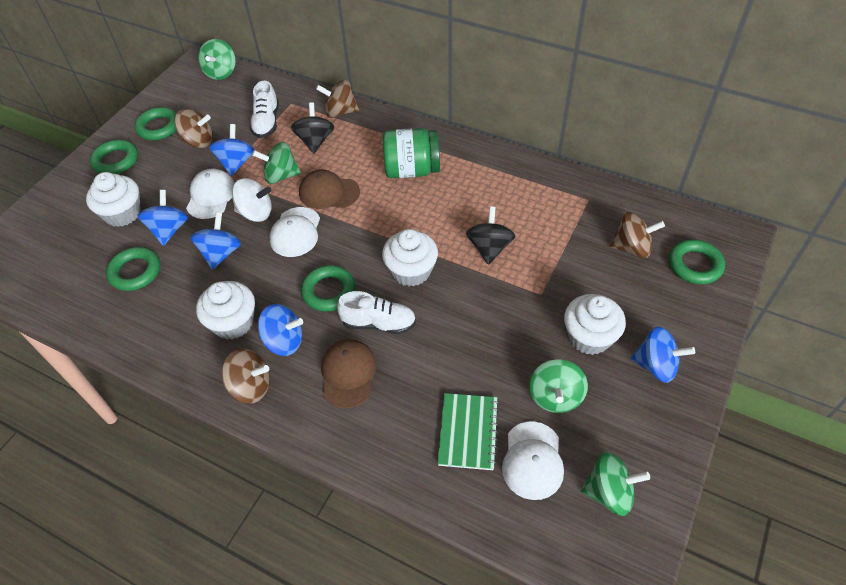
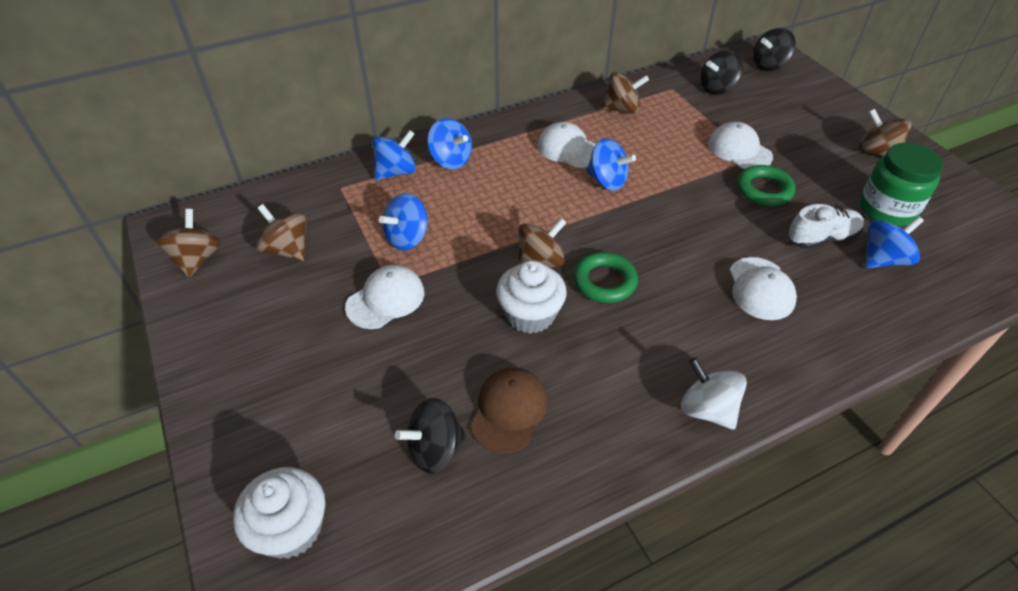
black spinning top: [291,102,334,153] [466,207,515,265] = 2 -> [395,398,467,474] [700,50,743,95] [753,28,796,71] = 3
brown cap: [299,170,360,209] [321,339,377,408] = 2 -> [471,367,548,453] = 1
brown spinning top: [175,109,213,148] [222,348,270,404] [316,79,359,118] [609,212,665,258] = 4 -> [156,209,221,278] [256,204,307,261] [518,218,567,268] [601,72,649,114] [859,109,912,157] = 5
green notebook: [438,393,499,470] = 1 -> none = 0
green ring: [90,140,138,174] [106,247,160,291] [135,107,177,140] [301,265,355,311] [669,239,725,284] = 5 -> [573,252,638,303] [737,165,796,206] = 2
green spinning top: [198,39,236,80] [252,142,301,184] [529,359,588,413] [581,452,650,516] = 4 -> none = 0
white cap: [186,169,235,219] [269,207,320,257] [502,421,564,500] = 3 -> [345,265,424,329] [538,122,596,168] [708,122,773,169] [730,257,797,320] = 4
white cupcake: [86,172,141,227] [196,281,255,340] [382,229,438,287] [564,294,626,355] = 4 -> [233,467,325,559] [496,260,567,334] = 2
white shoe: [250,81,279,138] [337,291,416,334] = 2 -> [787,204,864,249] = 1

